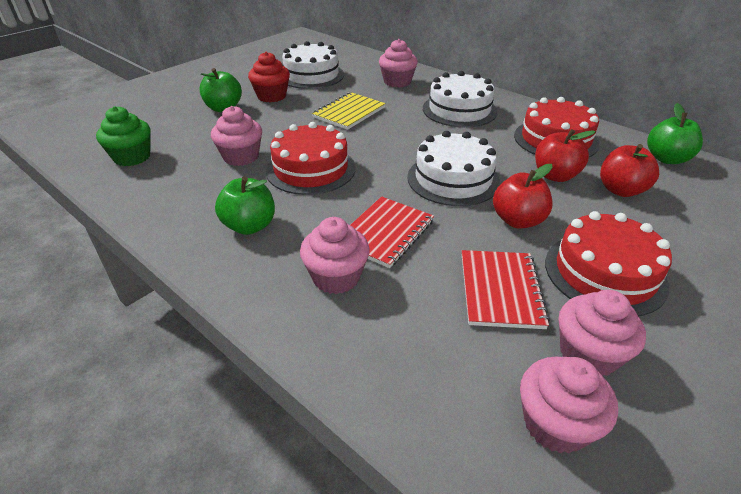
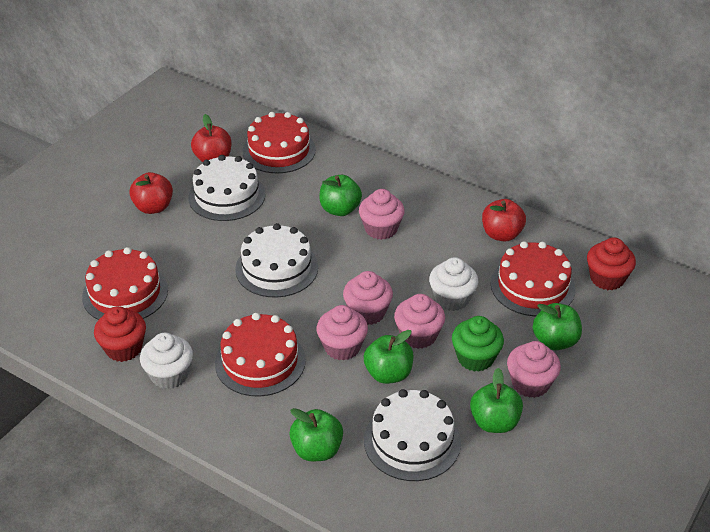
green apple: [200,68,242,112] [215,176,275,235] [647,103,703,164] = 3 -> [289,408,343,461] [319,175,362,216] [364,330,414,384] [470,368,523,433] [533,303,582,350] = 5
red cake: [266,122,356,195] [514,97,599,157] [545,211,672,316] = 3 -> [82,247,168,320] [215,313,306,396] [242,112,316,173] [491,241,576,316] = 4
red cupcake: [248,52,290,102] = 1 -> [94,306,146,362] [587,237,636,290] = 2
red notebook: [351,196,434,268] [462,250,550,329] = 2 -> none = 0
white cupcake: none = 0 -> [140,333,193,389] [429,257,478,311] = 2
yellow notebook: [312,92,386,130] = 1 -> none = 0

